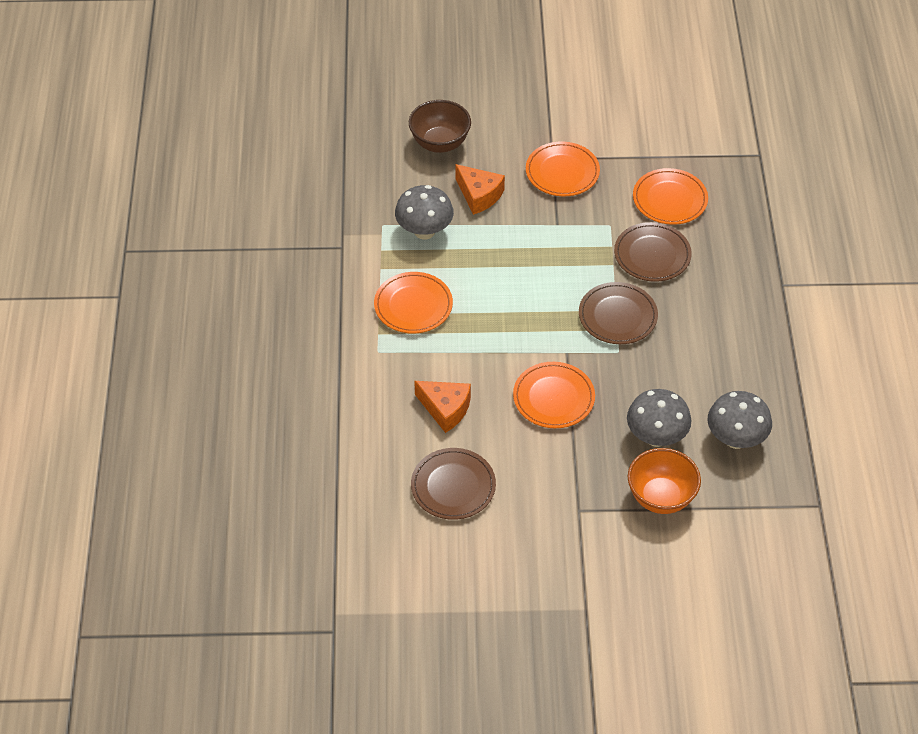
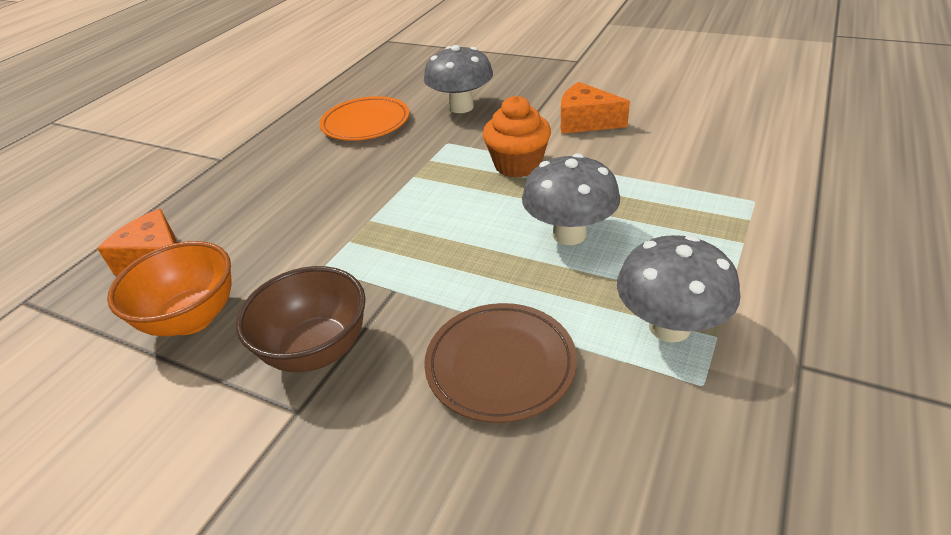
brown plate: [411,448,496,520] [579,282,658,344] [614,222,692,282] = 3 -> [424,303,577,423] = 1
orange cupcake: none = 0 -> [483,96,551,178] = 1
orange plate: [374,272,453,333] [513,362,595,428] [526,142,600,196] [633,168,708,225] = 4 -> [319,96,409,141] = 1

